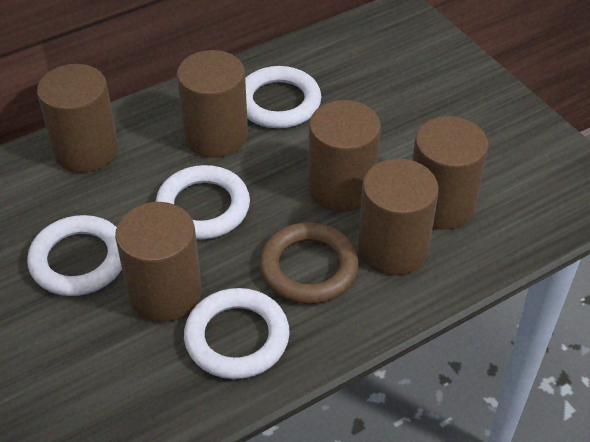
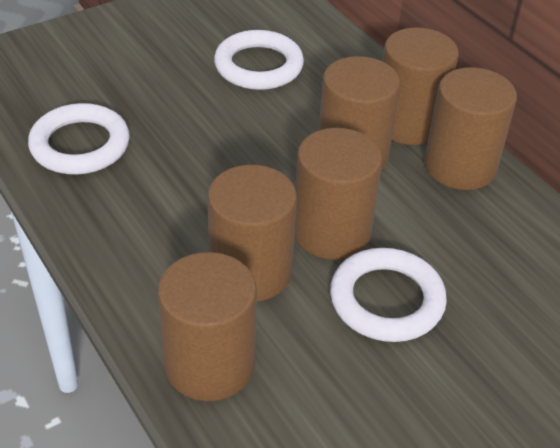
brown ring: [259,222,359,304] = 1 -> none = 0
white ring: [27,215,122,296] [156,165,250,239] [184,288,290,379] [245,66,321,128] = 4 -> [28,103,130,175] [214,30,304,90] [330,248,447,342] = 3

